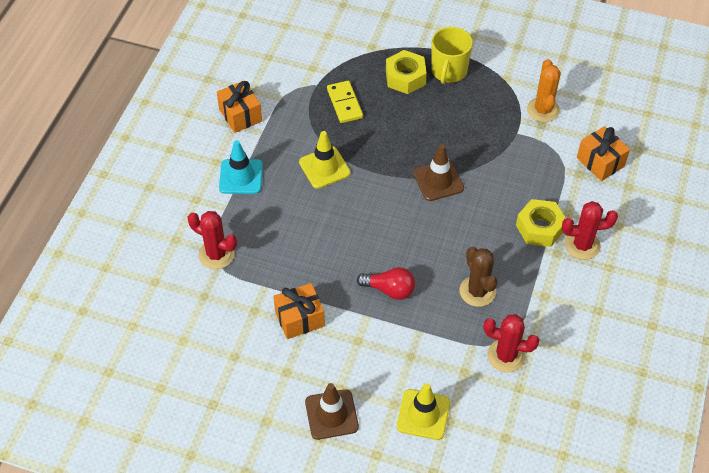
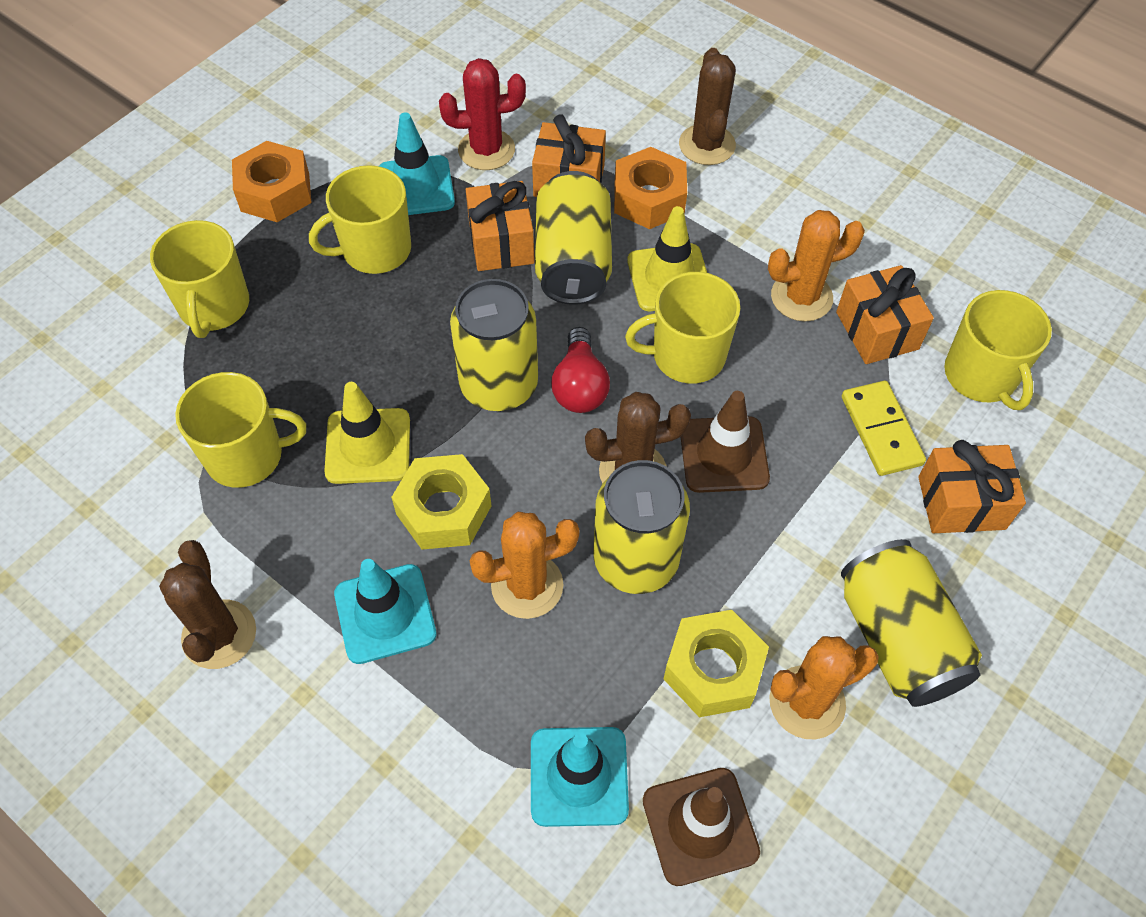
brown cactus: [459,247,497,307] = 1 -> [159,540,256,669] [585,392,691,484] [679,48,736,165] = 3
orange cactus: [527,59,561,122] = 1 -> [469,512,580,619] [768,210,865,322] [769,636,879,739] = 3
orange gift: [217,80,262,133] [273,283,325,339] [577,126,630,181] = 3 -> [466,181,535,271] [532,114,606,197] [836,265,934,364] [918,440,1026,533] = 4
orange nut: none = 0 -> [232,141,312,222] [614,147,687,229] = 2
red cactus: [188,211,237,269] [483,314,539,373] [562,201,618,260] = 3 -> [439,58,526,170] = 1
turquoise traffic cone: [219,140,263,194] = 1 -> [334,559,437,664] [379,112,455,215] [531,727,629,827] = 3
yellow can: none = 0 -> [450,279,538,411] [535,171,612,305] [593,460,690,594] [841,539,982,707] = 4
yellow mug: [431,27,473,84] = 1 -> [150,220,249,338] [175,372,306,488] [309,165,411,274] [625,272,740,384] [944,290,1052,410] = 5

